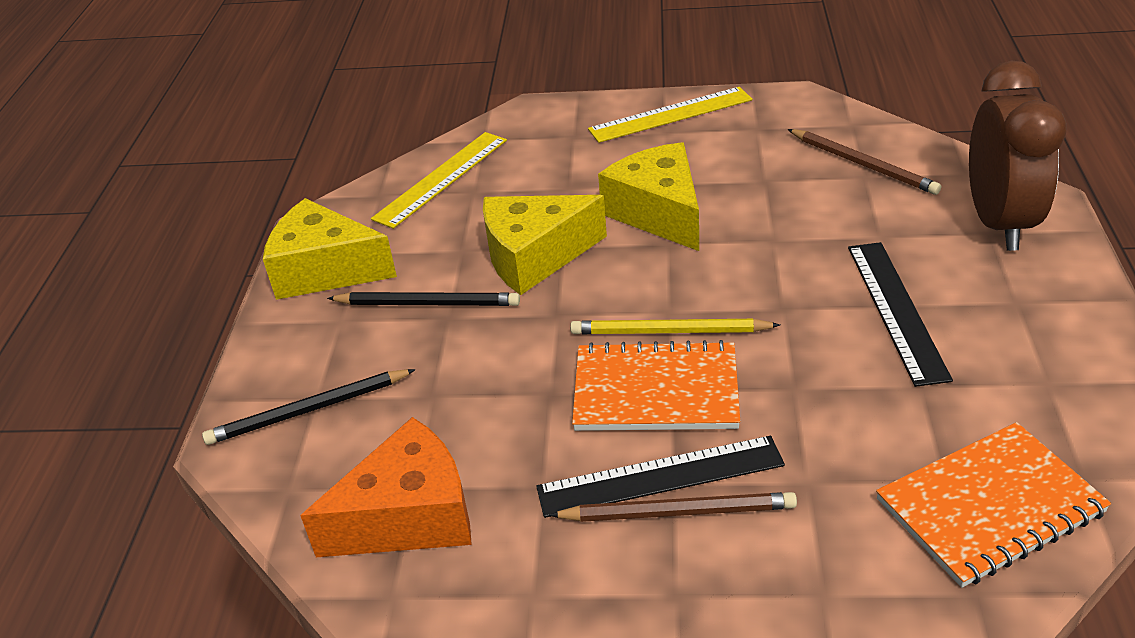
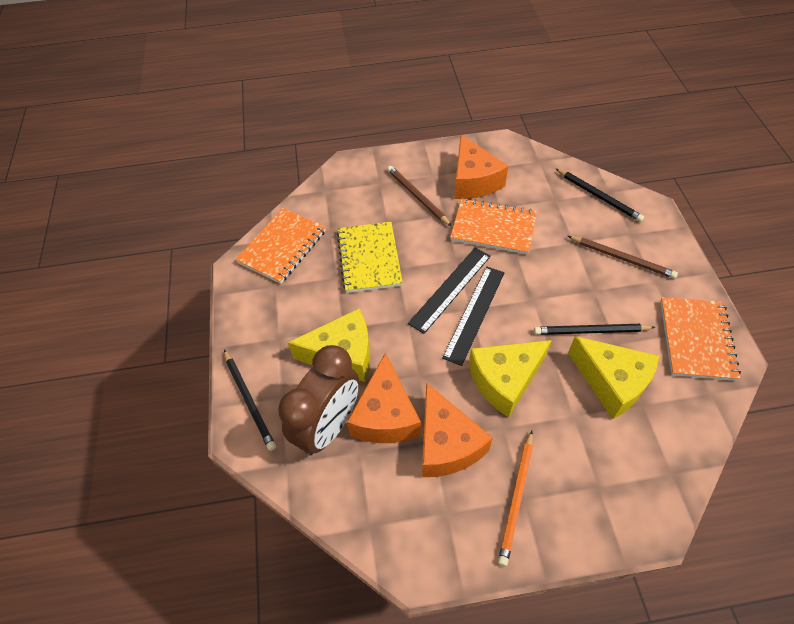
black pencil: [202,369,416,445] [327,292,520,306] = 2 -> [224,350,276,451] [534,324,655,335] [555,168,644,222] = 3
orange cheese: [300,417,472,557] = 1 -> [347,353,421,443] [422,383,493,477] [454,134,508,199] = 3
orange notebook: [572,340,740,431] [876,422,1111,588] = 2 -> [235,208,326,284] [450,198,537,255] [660,297,741,381] = 3
orange pencil: none = 0 -> [498,431,533,566] = 1
yellow notebook: none = 0 -> [337,222,403,293] = 1
yellow pencil: [570,319,780,334] = 1 -> none = 0
yellow ruler: [371,132,507,229] [588,87,752,143] = 2 -> none = 0

